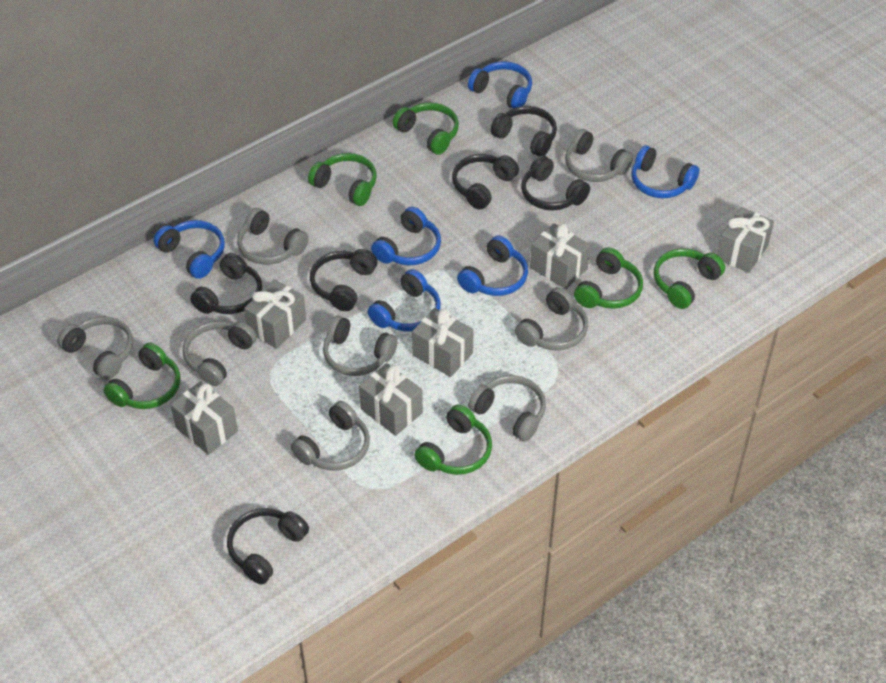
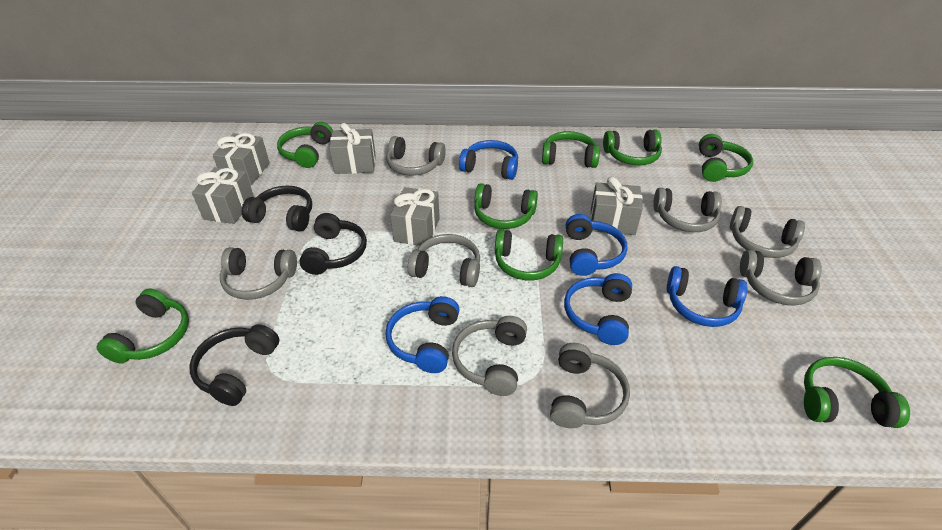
black headphones: [190,253,262,314] [227,508,309,584] [310,249,377,311] [452,154,519,210] [490,106,557,156] [521,155,590,211] = 6 -> [189,324,279,406] [242,185,312,232] [300,213,367,275] = 3
blue headphones: [154,220,225,279] [368,269,440,331] [371,207,441,265] [457,236,528,296] [468,61,532,108] [631,145,699,198] = 6 -> [385,296,460,373] [459,140,518,180] [564,273,632,345] [566,214,627,276] [667,266,747,327] = 5
green headphones: [104,343,180,409] [308,153,377,206] [392,102,459,155] [414,404,492,475] [574,248,643,309] [654,248,725,309] = 6 -> [96,288,189,364] [277,122,333,168] [474,183,538,229] [495,229,563,280] [542,131,600,168] [603,129,662,165] [699,134,753,182] [804,357,910,428] = 8
grey gift: [170,381,238,455] [244,279,306,349] [359,363,423,436] [412,308,474,377] [530,223,590,289] [717,207,774,273] = 6 -> [192,167,254,224] [213,133,270,186] [329,123,376,174] [390,187,440,246] [590,177,643,235] = 5

